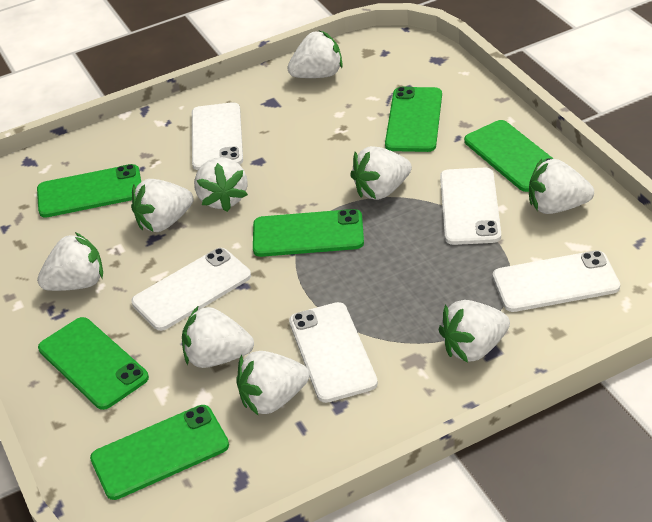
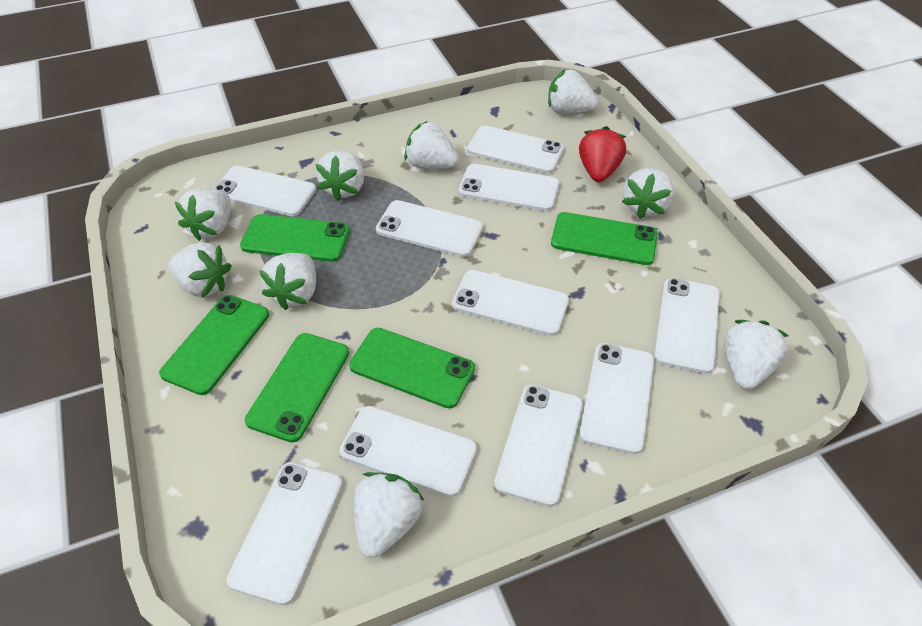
green phone: [37,164,141,218] [38,317,149,410] [90,405,229,500] [253,209,364,257] [385,87,442,152] [464,120,554,192] = 6 -> [159,295,269,395] [240,214,350,262] [245,333,349,443] [349,328,475,408] [551,212,658,265] = 5
red strawberry: none = 0 -> [579,126,626,182] = 1
white phone: [131,248,251,331] [192,102,243,170] [289,302,378,403] [440,167,501,245] [493,250,620,312] = 5 -> [214,165,316,216] [226,462,342,605] [340,406,477,497] [376,200,483,257] [452,270,569,336] [459,164,559,211] [467,125,564,173] [494,384,583,507] [579,343,654,454] [654,278,719,374] = 10

